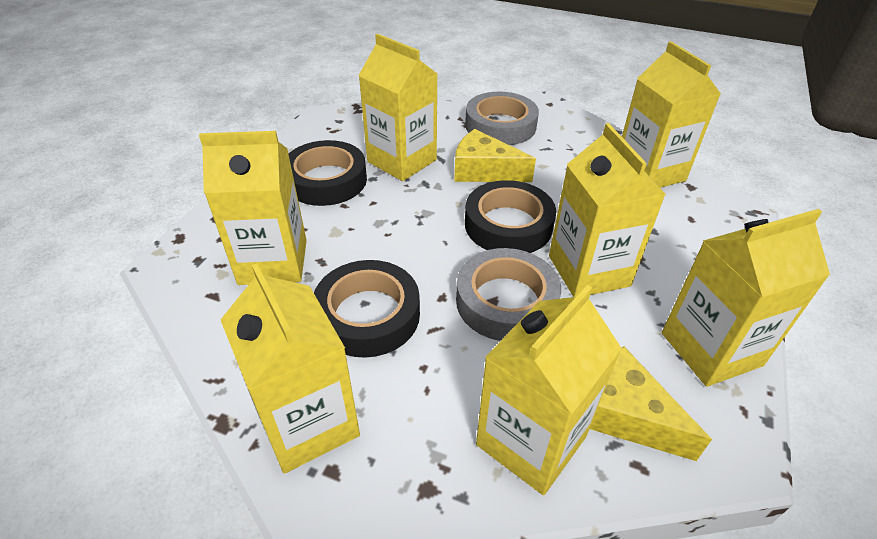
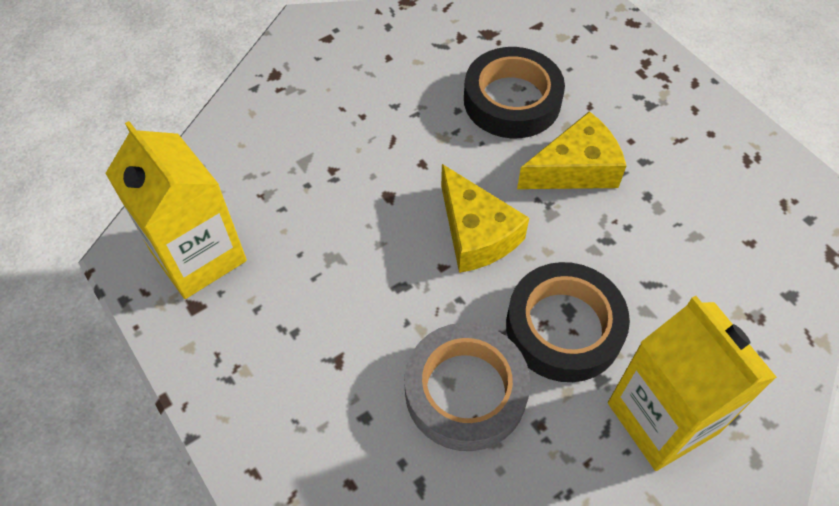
black tape: [289,140,367,206] [314,260,420,358] [465,180,556,253] = 3 -> [464,47,565,138] [506,262,630,382] = 2
grey tape: [456,248,561,341] [465,92,539,145] = 2 -> [404,323,530,451] = 1
yellow carton: [199,131,307,285] [221,263,360,474] [358,34,437,181] [476,285,622,495] [549,123,666,297] [622,41,721,188] [662,209,830,387] = 7 -> [105,121,247,299] [608,296,777,471] = 2

